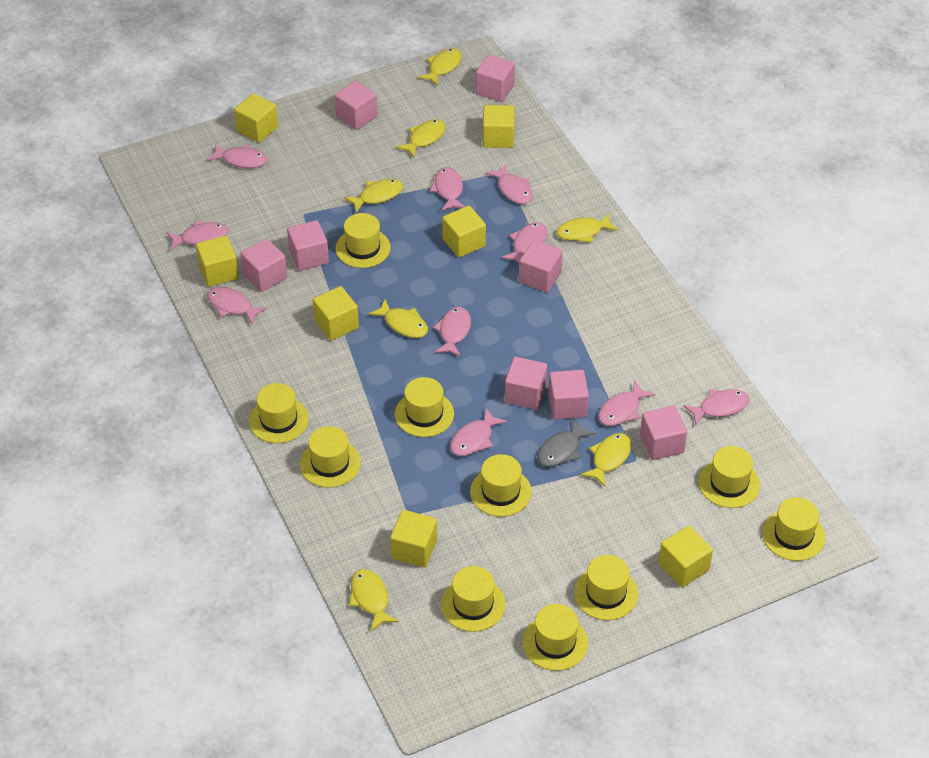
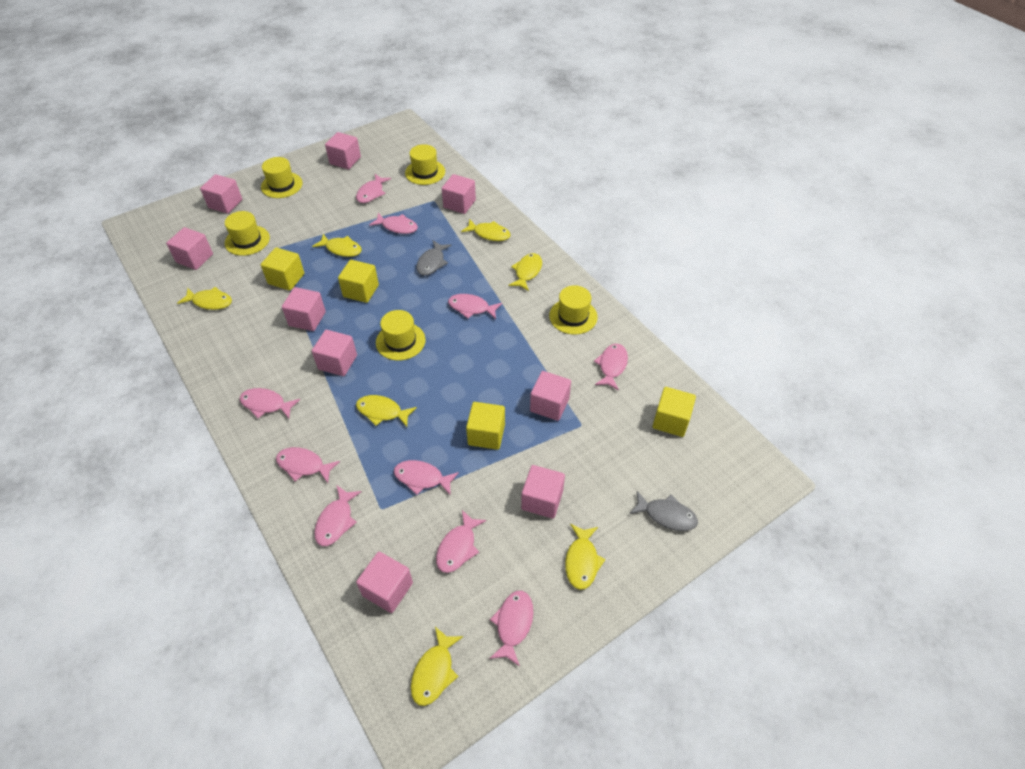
grey fish: [537,419,595,467] = 1 -> [416,240,452,276] [629,491,698,531] = 2
pink cube: [240,238,287,292] [287,220,329,271] [335,81,378,130] [476,55,515,102] [505,357,547,410] [519,240,563,293] [548,370,589,420] [640,406,687,460] = 8 -> [166,227,213,270] [200,174,242,214] [282,287,326,331] [312,330,357,376] [325,132,361,169] [356,552,413,613] [442,174,476,214] [521,465,565,519] [530,371,571,421] = 9
yellow cube: [196,236,239,287] [234,93,278,143] [313,286,359,341] [390,510,437,567] [442,206,486,258] [483,105,514,148] [658,526,713,587] = 7 -> [261,247,304,291] [338,260,379,303] [466,402,505,450] [652,387,696,437] = 4
yellow hat: [249,383,309,443] [300,426,361,488] [336,213,391,268] [395,377,454,437] [441,566,506,632] [470,454,532,517] [523,604,588,671] [574,555,638,620] [699,446,760,508] [762,497,825,561] = 10 -> [225,211,270,256] [261,157,303,198] [376,310,426,361] [405,144,445,185] [549,285,598,335] = 5

